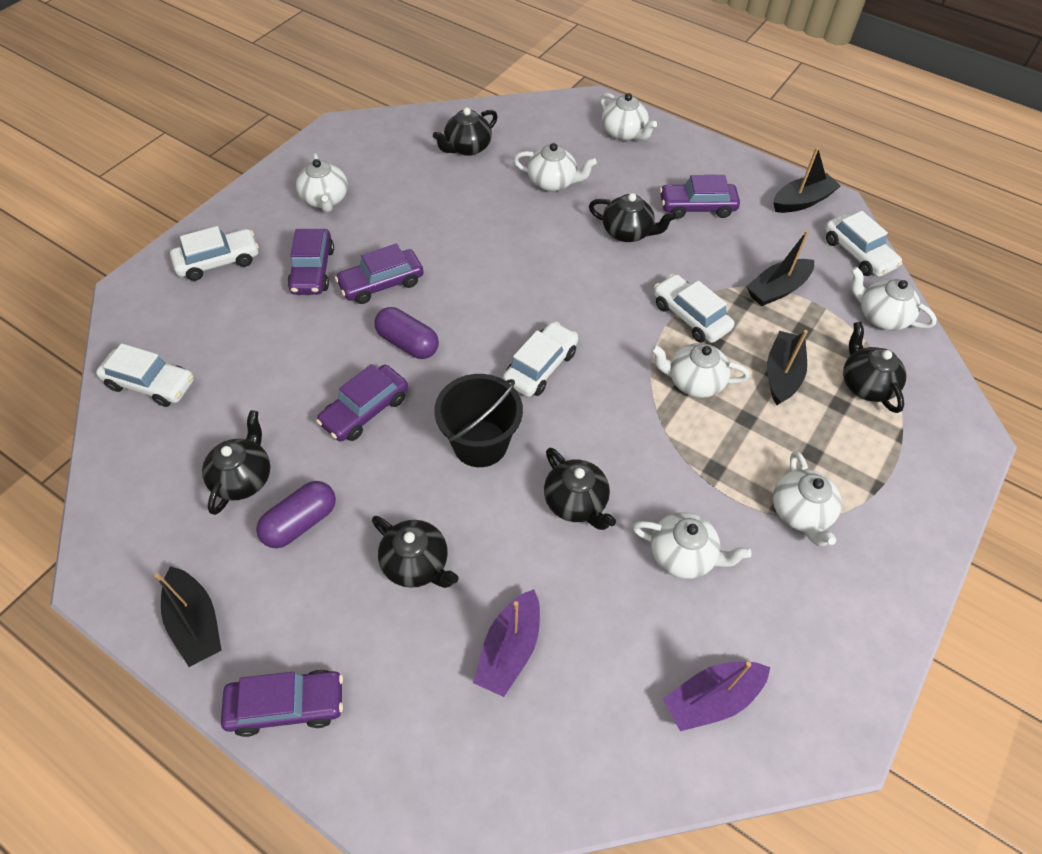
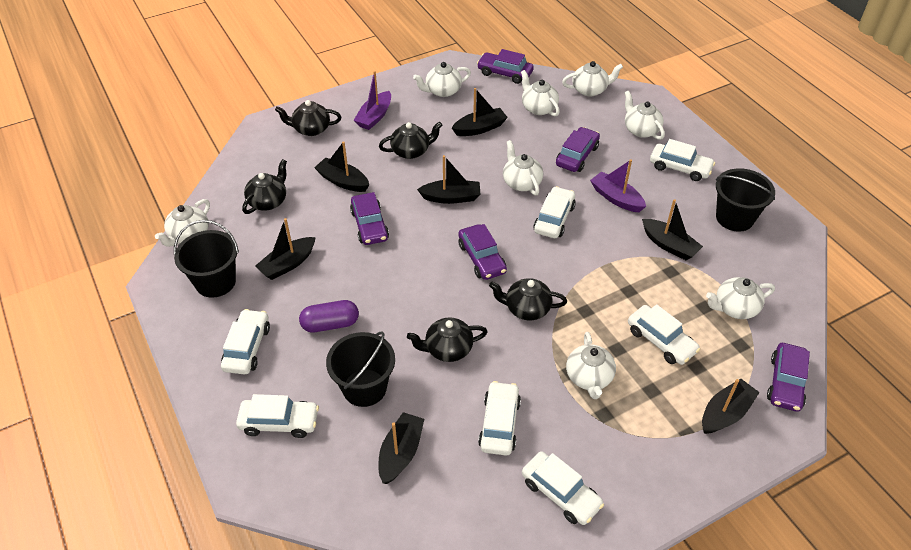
black boat: [155,566,222,667] [746,230,814,306] [767,330,808,405] [773,147,841,213] = 4 -> [255,218,316,280] [314,141,369,192] [379,412,424,484] [417,155,480,204] [452,88,508,136] [642,199,703,260] [702,379,760,434] = 7
black bucket: [434,374,523,467] = 1 -> [174,220,239,298] [326,332,395,407] [716,168,775,232] = 3
black teapot: [202,410,270,515] [372,516,459,588] [433,107,498,156] [544,448,616,530] [589,193,676,242] [843,322,906,413] = 6 -> [242,159,287,214] [275,100,341,136] [379,122,442,159] [407,317,488,362] [489,278,567,320] = 5
purple capsule: [256,481,336,548] [374,307,439,359] = 2 -> [299,300,359,333] = 1
white car: [96,343,194,407] [170,226,259,281] [503,322,578,397] [654,274,734,343] [825,211,902,277] = 5 -> [221,309,270,375] [236,394,319,438] [478,381,521,456] [522,452,604,525] [533,186,576,238] [628,304,700,365] [650,139,715,181] = 7
white teapot: [296,153,348,212] [514,143,597,192] [600,93,657,141] [632,512,752,579] [651,343,750,398] [773,451,842,546] [851,267,937,330] = 7 -> [155,199,210,247] [413,62,471,97] [503,140,543,195] [521,70,560,116] [562,61,623,96] [566,332,616,399] [625,91,665,140] [706,277,775,319] = 8

